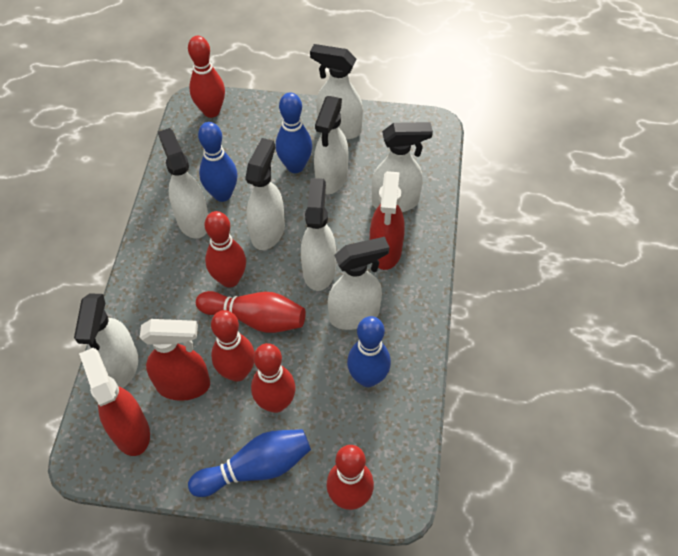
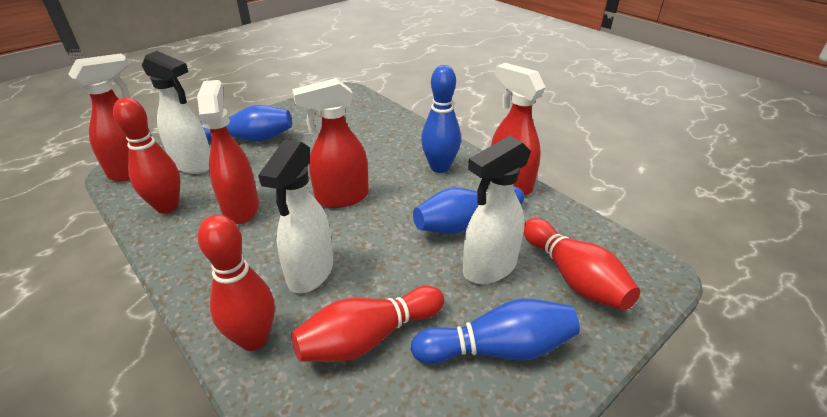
red bowling pin: [188,36,225,118] [196,291,306,333] [205,211,246,288] [211,310,255,382] [251,343,296,413] [326,445,374,510] = 6 -> [113,97,180,214] [198,215,275,351] [291,286,444,362] [524,218,640,311] = 4
red spray bottle: [79,348,150,456] [139,319,210,401] [370,171,405,270] = 3 -> [68,53,152,181] [197,80,259,224] [292,78,369,208] [491,63,546,196] = 4
white spray bottle: [74,293,138,388] [158,128,208,239] [245,138,285,250] [301,178,336,291] [310,44,363,140] [314,96,349,194] [328,237,389,330] [372,122,433,212] = 8 -> [142,51,210,174] [258,139,333,293] [463,135,531,284] = 3

